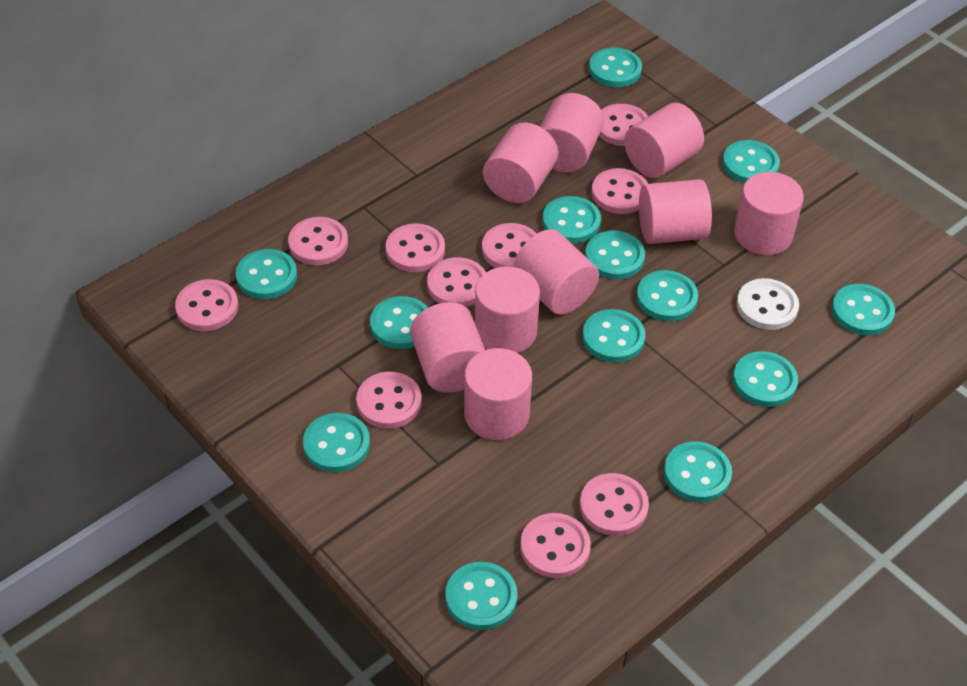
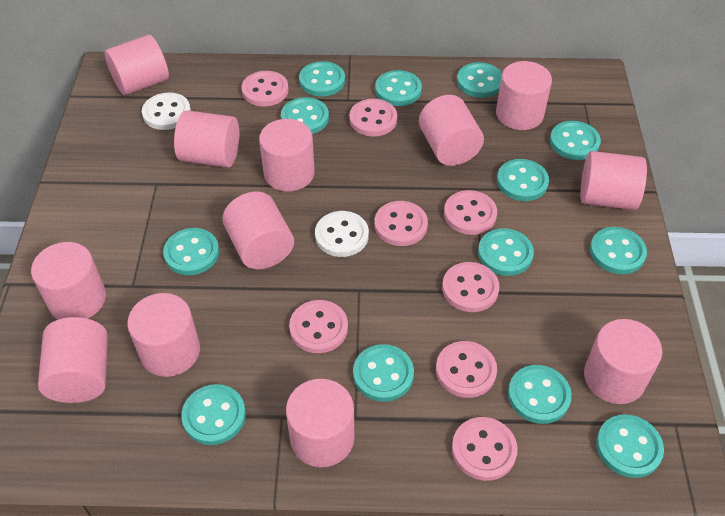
pink button: [175,279,238,331] [288,217,348,265] [356,372,422,429] [385,223,445,272] [427,257,486,307] [482,223,537,268] [520,513,591,578] [580,473,649,536] [592,168,648,214] [599,104,648,146] = 10 -> [241,71,289,106] [289,300,348,353] [349,99,397,137] [375,201,428,246] [436,341,497,398] [442,262,500,312] [444,190,497,235] [452,417,518,481] = 8
pink cylinder: [410,302,485,393] [464,348,532,440] [475,266,540,353] [483,123,558,203] [513,229,599,315] [540,93,604,172] [624,103,704,178] [639,179,712,244] [734,172,804,255] = 9 -> [31,242,106,319] [38,317,108,403] [105,35,169,95] [127,293,200,377] [174,110,239,168] [222,192,294,269] [259,119,315,192] [286,379,354,467] [419,95,484,166] [496,61,552,130] [580,151,647,210] [584,319,662,404] = 12
white button: [737,278,799,330] = 1 -> [142,92,191,130] [315,211,369,257] = 2

